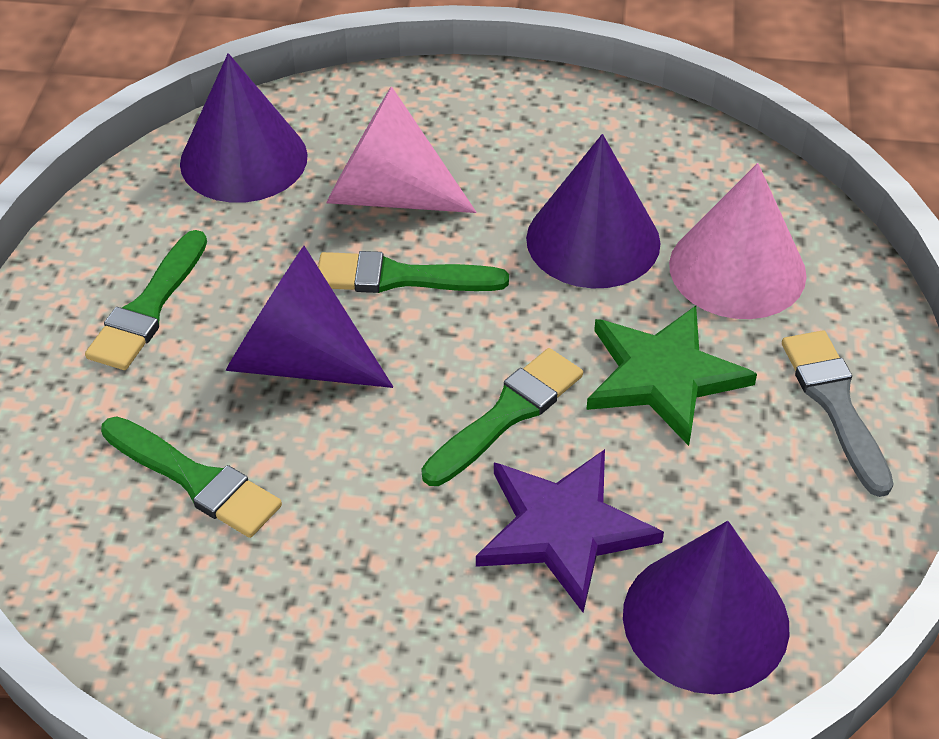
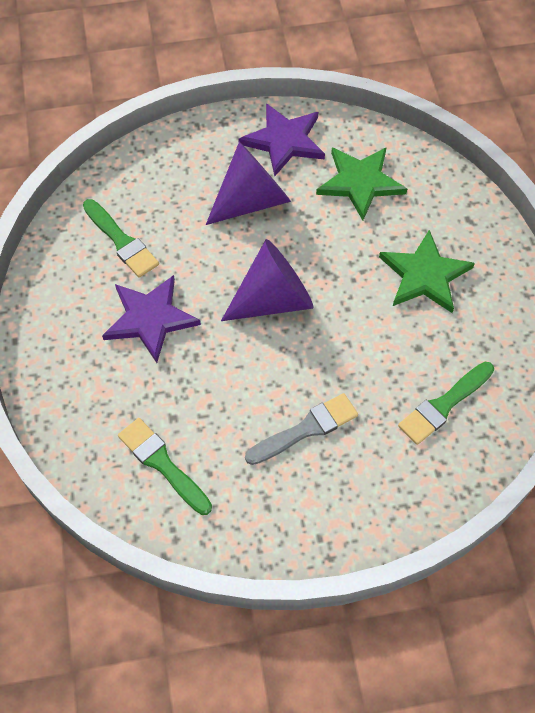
green brush: [85,230,207,370] [101,416,282,538] [318,251,509,293] [422,348,583,486] = 4 -> [83,199,159,278] [118,418,212,515] [398,362,494,445] = 3
green star: [586,306,757,446] = 1 -> [316,147,407,221] [379,230,475,313] = 2
pink cone: [326,86,476,213] [669,163,807,319] = 2 -> none = 0
purple cone: [180,53,308,203] [225,246,393,388] [526,134,661,289] [623,521,790,694] = 4 -> [206,141,291,225] [221,239,313,321] = 2
purple star: [476,449,664,613] = 1 -> [102,275,201,363] [238,103,325,176] = 2

